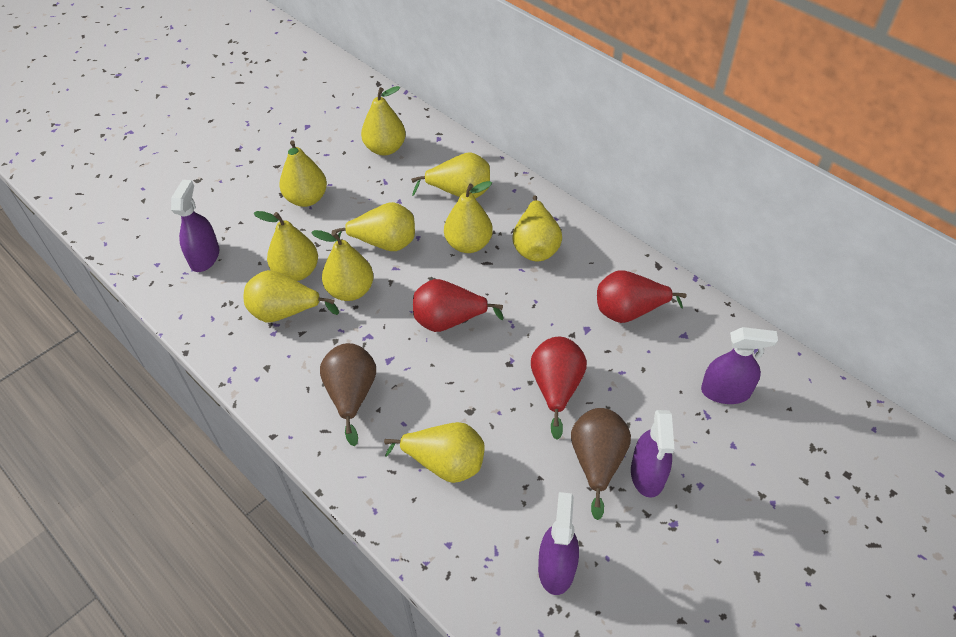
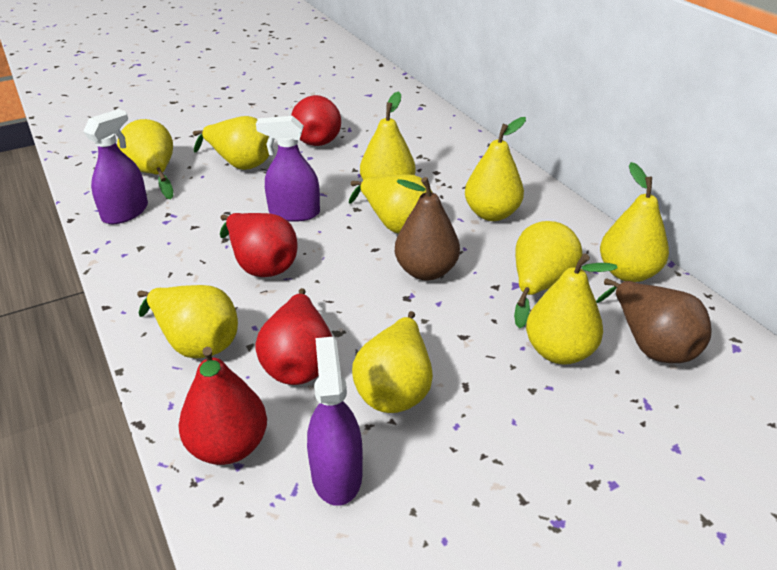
purple spray bottle: [171,180,220,272] [538,492,579,595] [631,410,674,498] [701,327,778,404] = 4 -> [83,109,148,224] [256,116,320,222] [307,337,363,506] = 3
red pear: [413,279,504,332] [531,337,587,440] [597,270,687,323] = 3 -> [178,347,267,465] [220,213,297,277] [255,288,332,385] [291,95,341,146] = 4

